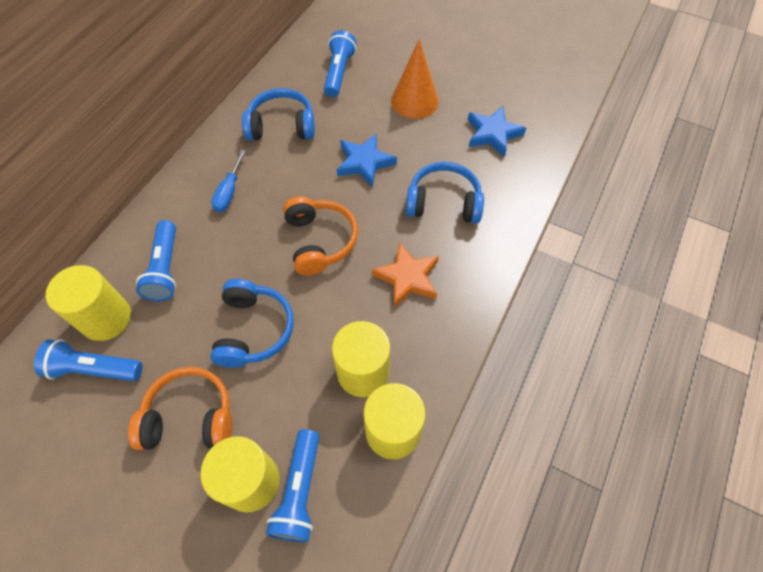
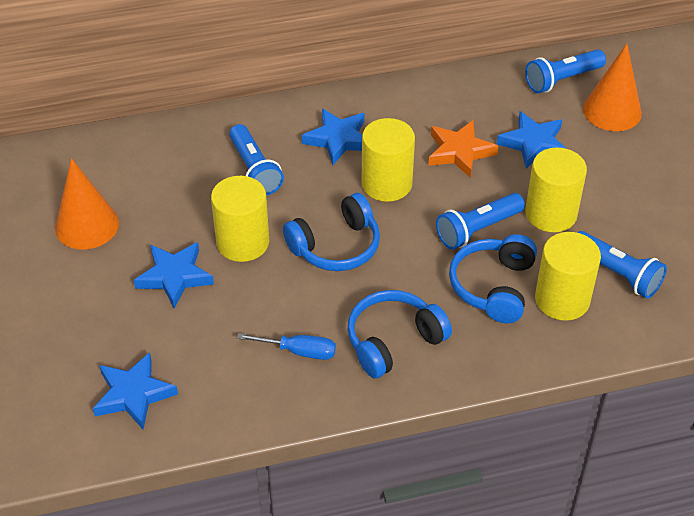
blue star: [336,133,397,187] [468,106,526,157] = 2 -> [93,352,178,429] [134,242,214,308] [302,109,365,165] [497,111,567,169] = 4
orange cone: [391,39,439,119] = 1 -> [55,158,119,249] [583,44,642,131] = 2
orange headphones: [128,367,233,450] [283,196,358,275] = 2 -> none = 0

